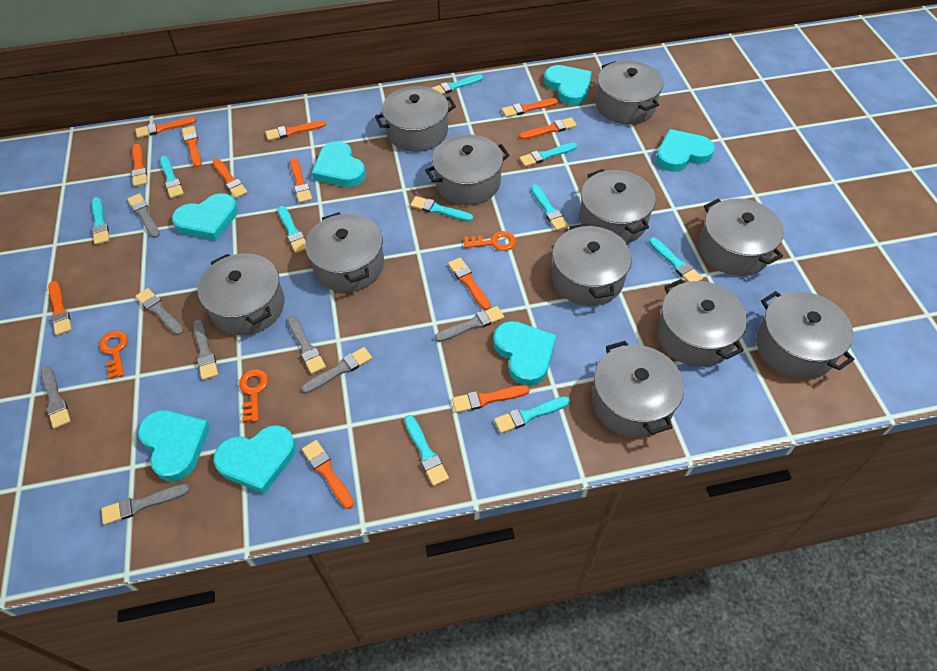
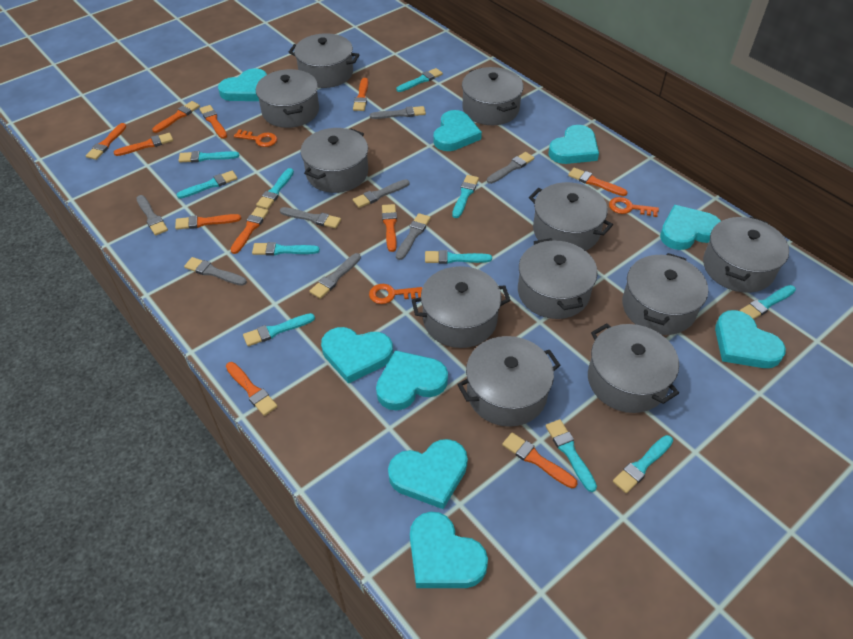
orange brush: [48,281,72,335] [131,144,147,187] [135,117,197,138] [182,126,202,167] [213,159,248,198] [266,121,326,141] [290,158,312,203] [302,440,354,509] [448,257,491,310] [452,385,530,413] [502,98,558,117] [519,118,577,140] = 12 -> [86,123,126,160] [114,133,173,156] [152,101,200,133] [175,214,241,230] [199,105,227,139] [226,362,278,416] [230,207,269,254] [353,78,368,111] [382,204,397,252] [502,433,578,488] [568,168,628,196] = 11
turquoise brush: [91,197,109,245] [160,156,184,198] [278,206,306,253] [405,415,449,486] [410,196,473,221] [432,74,483,94] [494,396,570,433] [519,143,577,167] [531,184,569,231] [649,237,703,282] = 10 -> [177,171,238,199] [179,151,239,162] [243,313,315,346] [252,242,320,256] [256,168,294,209] [396,68,443,92] [425,250,492,264] [452,175,479,218] [546,419,597,492] [613,435,673,493] [740,285,796,319] = 11
turquoise heart: [138,410,211,481] [172,193,238,241] [214,425,296,494] [312,141,366,187] [493,321,556,386] [544,65,592,105] [656,129,715,172] = 7 -> [218,68,267,101] [321,327,393,384] [376,350,448,411] [388,439,468,509] [410,512,488,588] [433,110,482,151] [549,125,599,164] [660,205,721,250] [715,310,786,368] = 9

